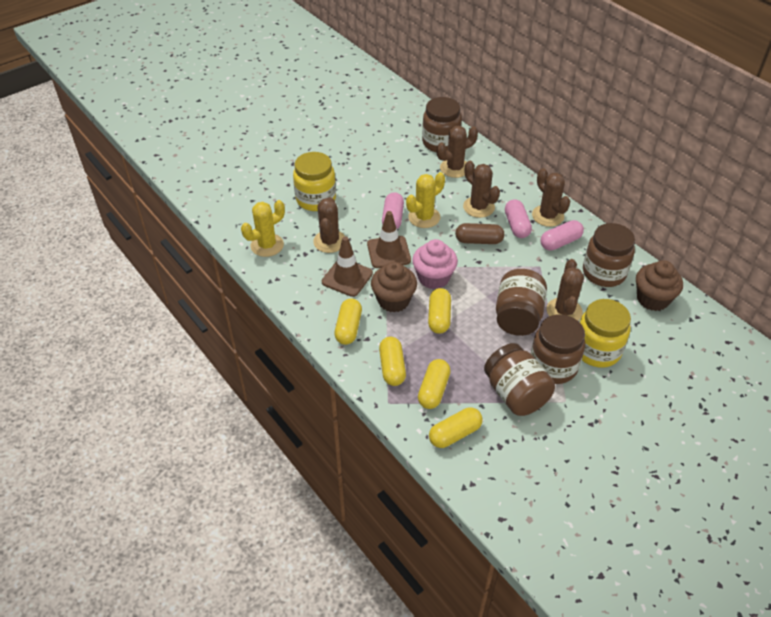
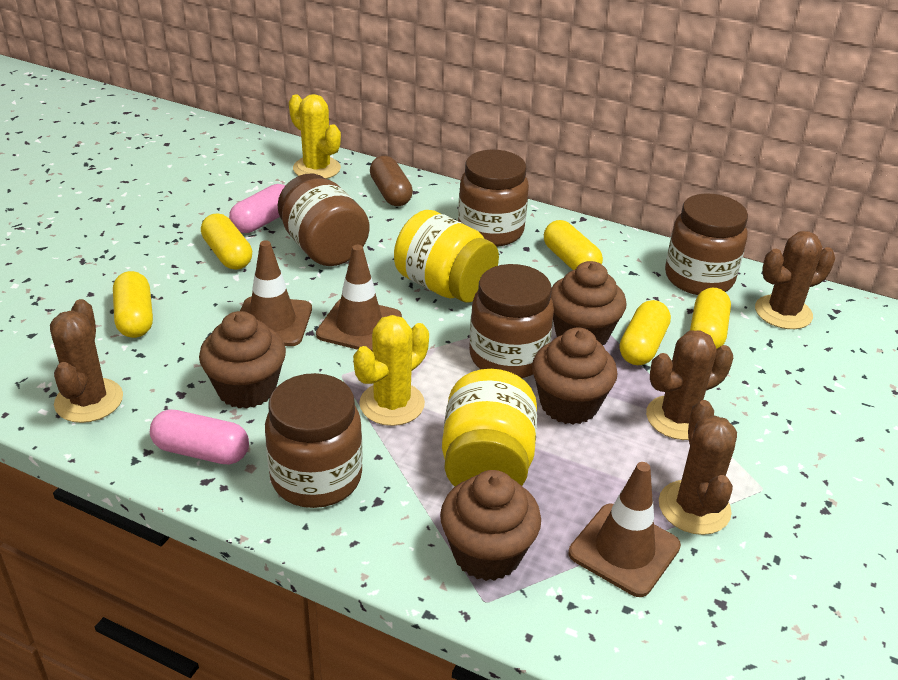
brown cactus: [313,197,345,253] [437,126,478,178] [463,161,500,218] [532,168,570,227] [547,259,584,321] = 5 -> [50,299,123,423] [646,330,733,440] [659,400,737,535] [755,231,835,329] = 4
brown cupcake: [371,262,417,313] [636,260,683,311] = 2 -> [199,311,286,409] [440,470,541,581] [532,327,618,424] [551,261,627,345] = 4
brown traffic cone: [322,236,373,297] [367,211,411,268] = 2 -> [240,240,312,346] [316,245,402,351] [568,462,681,597] = 3
pink capsule: [382,192,404,229] [505,199,532,238] [540,220,584,251] = 3 -> [150,409,249,464] [229,184,285,233] = 2
pink cupcake: [412,239,458,289] = 1 -> none = 0

